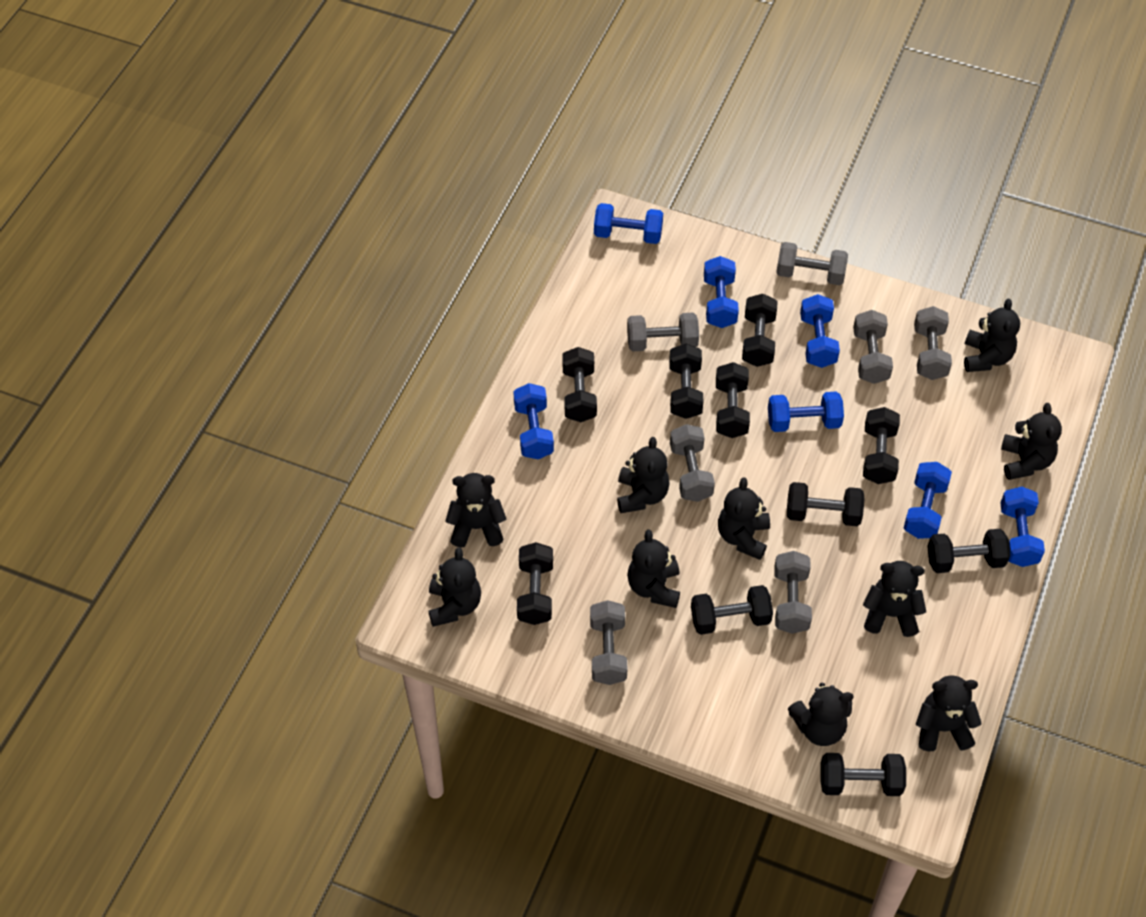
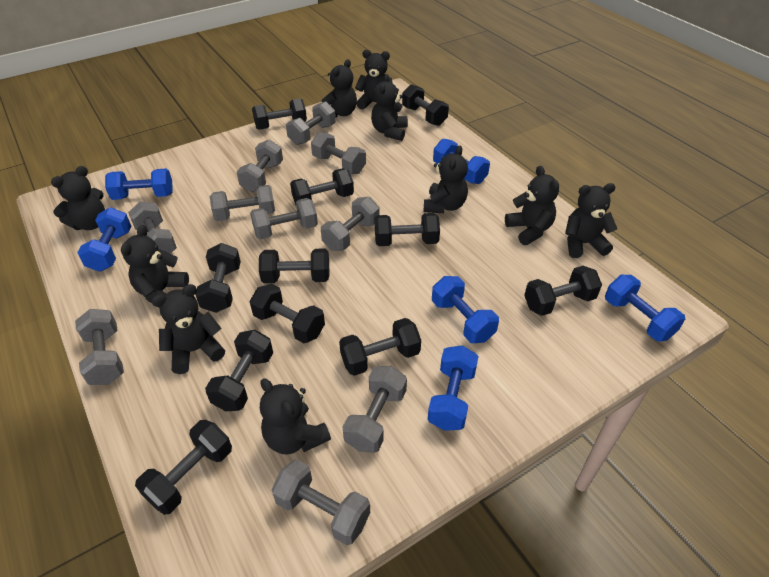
black dumbbell: [517,542,553,625] [562,347,597,422] [669,344,703,419] [691,585,773,635] [716,362,750,438] [742,294,778,367] [787,482,864,526] [820,753,906,796] [863,407,900,484] [927,529,1010,573] = 10 -> [135,420,232,515] [195,243,241,313] [205,330,273,411] [249,284,325,343] [252,98,307,130] [259,249,329,283] [290,168,354,205] [339,318,421,376] [375,213,440,246] [402,84,449,126] [524,266,602,316] = 11
blue dumbbell: [513,383,554,459] [594,203,663,244] [704,256,739,328] [768,392,844,432] [800,294,840,368] [904,462,952,539] [1000,487,1045,567] = 7 -> [77,207,131,272] [105,169,172,200] [428,345,479,431] [432,276,499,343] [433,139,490,184] [605,275,685,341] = 6
grey dumbbell: [590,600,628,685] [627,313,699,352] [670,424,715,502] [774,551,812,634] [776,242,848,285] [853,310,893,384] [914,306,952,380] = 7 -> [75,309,124,385] [128,202,177,254] [210,185,275,221] [237,140,283,192] [250,198,318,239] [271,460,370,545] [286,101,336,145] [311,132,366,174] [321,197,379,251] [343,366,407,453] = 10

